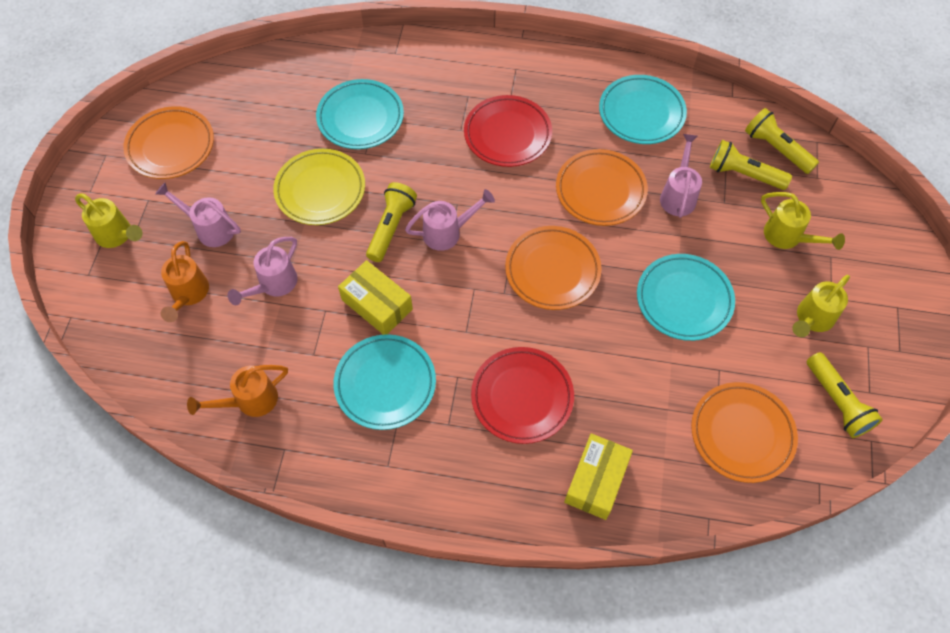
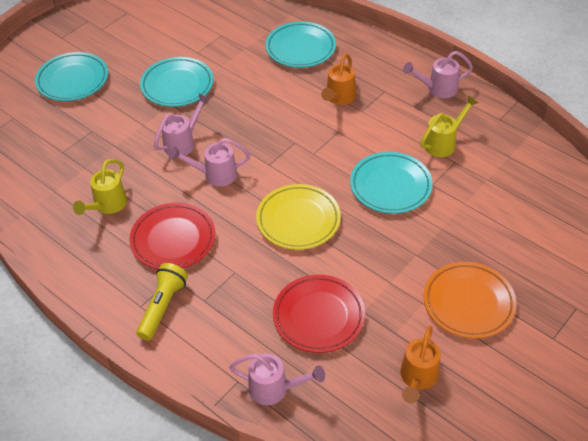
orange plate: [123,106,214,179] [505,226,602,310] [556,149,648,226] [691,382,798,483] = 4 -> [424,262,517,339] = 1
yellow box: [338,260,413,335] [564,433,633,520] = 2 -> none = 0
yellow flashlight: [366,182,417,262] [710,140,792,190] [745,108,819,174] [807,352,883,438] = 4 -> [136,263,188,341] = 1
yellow watering can: [75,193,143,248] [761,192,845,250] [792,275,850,337] = 3 -> [73,159,127,215] [420,96,478,157] = 2

